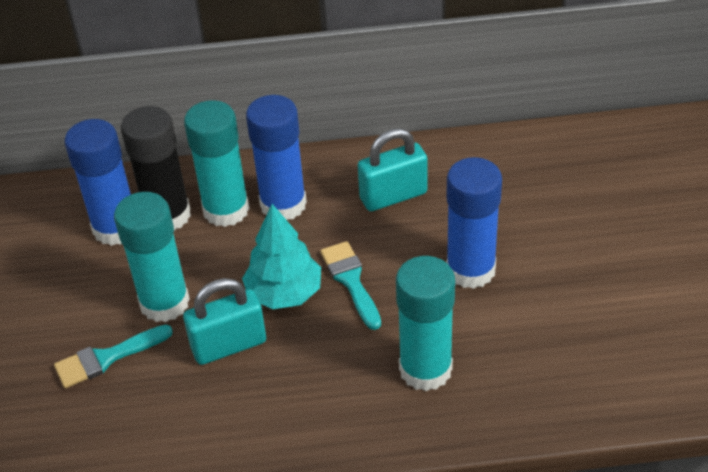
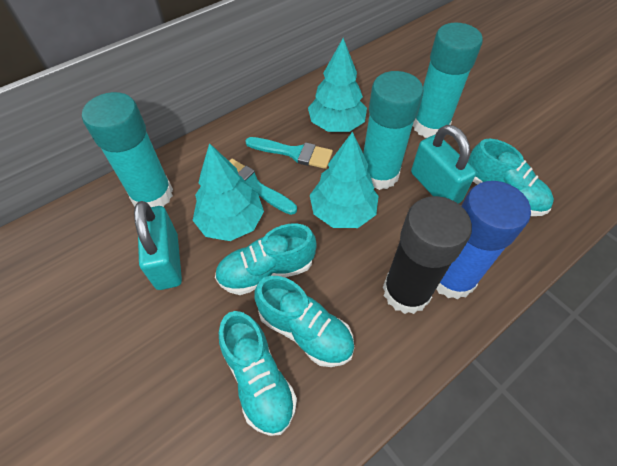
blue glue stick: [65,119,131,246] [246,95,307,220] [446,157,502,289] = 3 -> [436,181,531,300] = 1
turquoise shoe: none = 0 -> [215,223,317,295] [219,311,297,436] [255,276,354,367] [468,139,554,216] = 4
turquoise tree: [242,204,321,309] = 1 -> [193,143,264,241] [308,38,367,132] [310,131,379,228] = 3

